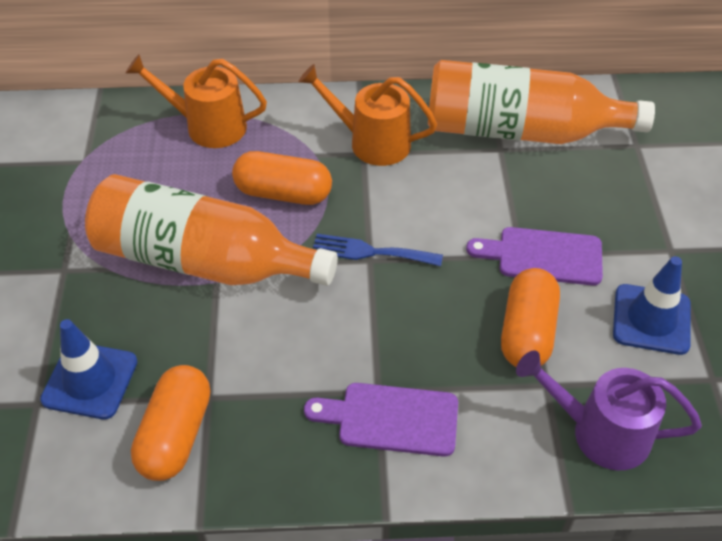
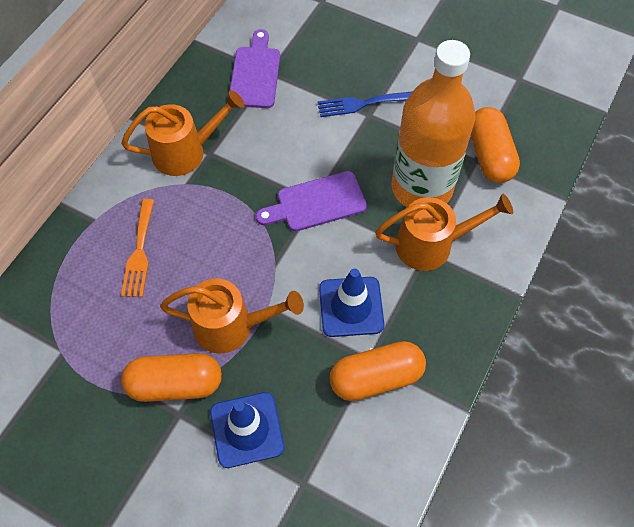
orange bottle: [85,174,338,286] [428,60,655,144] = 2 -> [391,40,475,207] = 1
orange fork: none = 0 -> [121,199,154,297] = 1
orange watering can: [126,54,267,148] [298,64,437,166] = 2 -> [121,90,245,176] [160,279,304,354] [375,194,513,271] = 3
purple watering can: [516,350,702,471] = 1 -> none = 0

